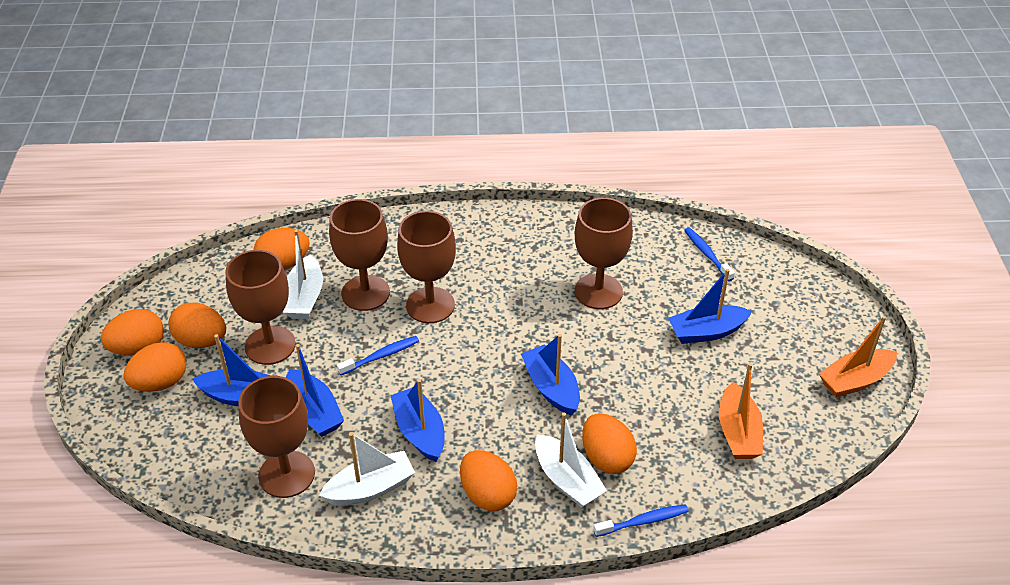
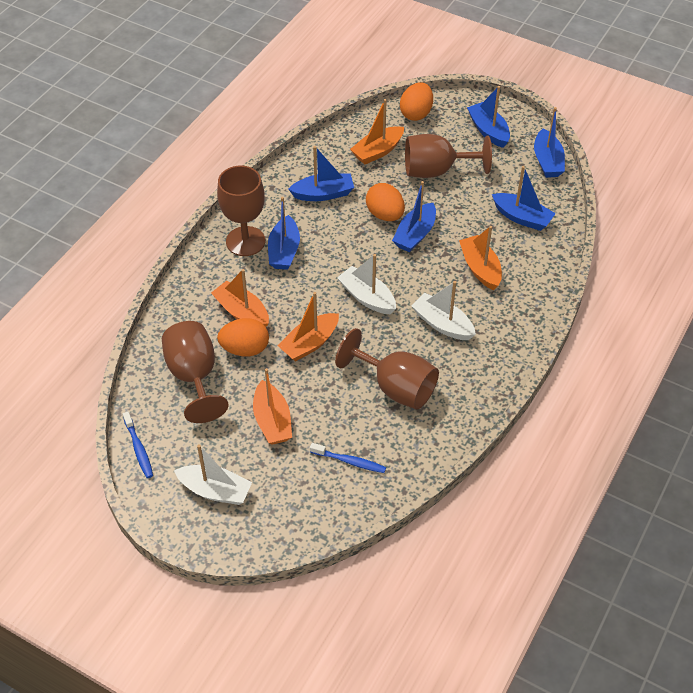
blue boat: [192,334,271,406] [286,344,344,437] [390,379,445,462] [521,334,580,416] [668,269,752,344] = 5 -> [268,197,300,270] [288,146,354,201] [392,181,436,252] [467,86,510,148] [492,166,556,231] [534,107,565,178] = 6
blue toothbrush: [337,336,419,375] [593,504,689,537] [684,228,735,281] = 3 -> [123,412,153,478] [310,443,386,473] = 2
brown goblet: [225,250,296,365] [238,376,315,498] [329,199,390,311] [397,211,456,323] [575,198,633,309] = 5 -> [162,321,229,423] [217,166,265,256] [335,328,439,410] [405,134,492,178] = 4
orange boat: [719,363,763,459] [819,316,897,398] = 2 -> [211,269,269,327] [253,368,292,445] [278,292,339,362] [350,99,404,165] [459,226,502,290] = 5
orange egg: [101,309,164,356] [124,342,186,392] [168,302,226,348] [254,228,310,270] [460,450,517,511] [582,413,637,474] = 6 -> [217,318,269,357] [366,183,405,221] [400,82,433,121] = 3

